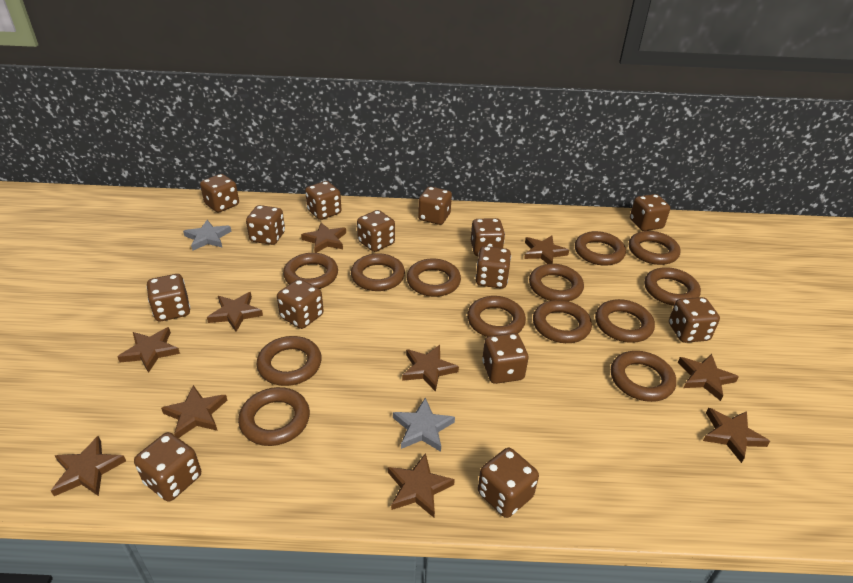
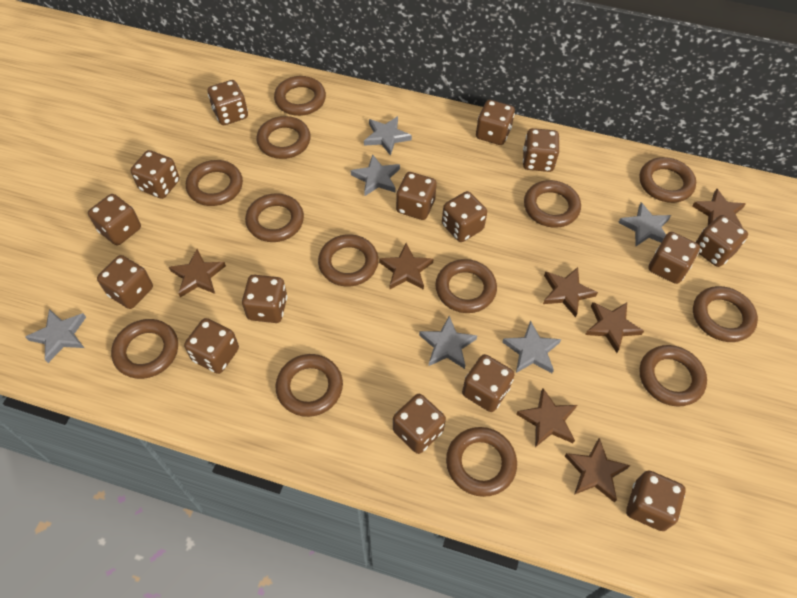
brown dice: [134,432,201,502] [147,274,190,322] [200,174,239,213] [246,205,285,245] [277,279,324,329] [305,181,341,220] [357,210,395,252] [418,187,452,225] [471,218,505,256] [475,246,511,288] [478,448,539,518] [482,333,528,384] [630,194,670,231] [669,297,720,343] = 14 -> [88,194,141,245] [97,255,153,309] [130,150,180,199] [184,318,239,374] [208,80,248,125] [242,275,287,323] [393,394,446,454] [396,172,437,220] [442,191,487,242] [462,354,515,412] [476,100,515,145] [523,128,560,172] [626,471,686,531] [648,232,700,284] [695,215,748,267] = 15
brown star: [51,436,126,496] [118,327,180,373] [161,385,227,438] [207,292,263,332] [301,223,346,253] [388,453,455,518] [402,345,459,392] [524,235,569,264] [678,354,739,401] [703,408,770,463] = 10 -> [169,249,226,297] [379,243,434,290] [516,388,577,447] [543,267,598,317] [565,438,631,503] [585,302,644,353] [692,189,746,228] = 7
grey star: [183,220,231,251] [393,397,455,452] = 2 -> [25,309,86,363] [351,154,400,196] [364,116,412,156] [419,316,477,369] [502,320,561,373] [618,202,671,246] = 6

